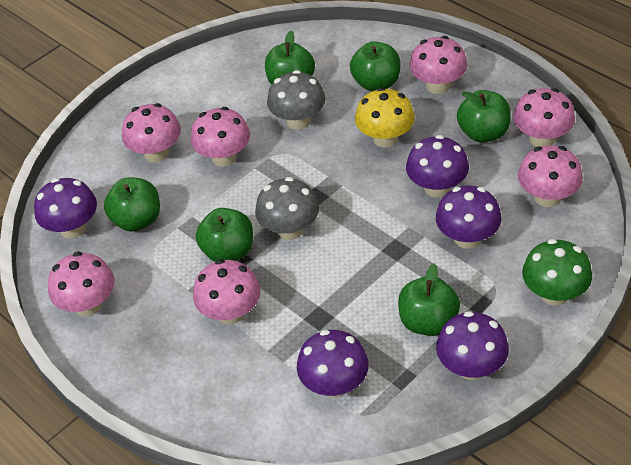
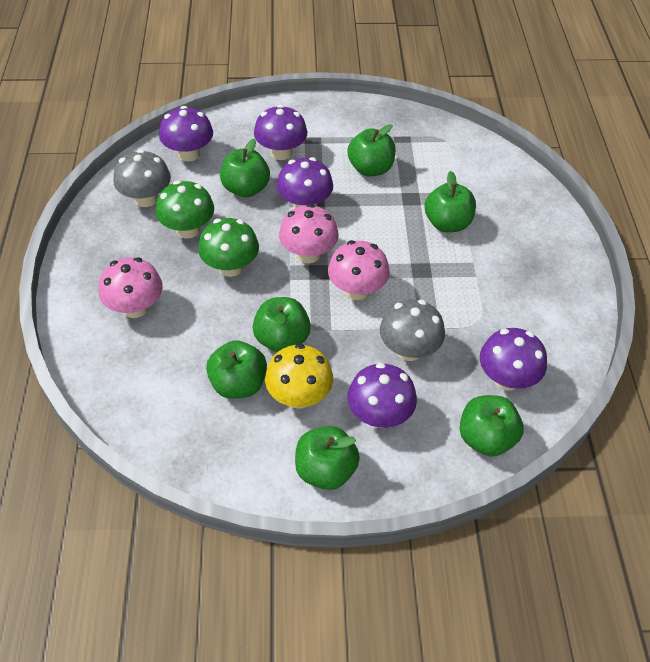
green apple: [104,178,160,232] [196,208,253,262] [265,31,315,84] [350,41,400,91] [398,264,460,336] [457,90,511,142] = 6 -> [206,340,267,399] [220,138,270,197] [253,297,311,352] [295,426,360,490] [347,124,396,176] [425,171,476,232] [459,395,524,457] = 7
green mushroom: [522,239,592,306] = 1 -> [156,181,214,239] [198,218,259,277] = 2
pink mushroom: [48,252,114,316] [122,103,181,162] [191,107,250,166] [193,259,261,324] [409,36,467,94] [513,88,575,147] [518,145,583,207] = 7 -> [99,257,163,318] [279,204,339,263] [328,240,390,300] = 3

